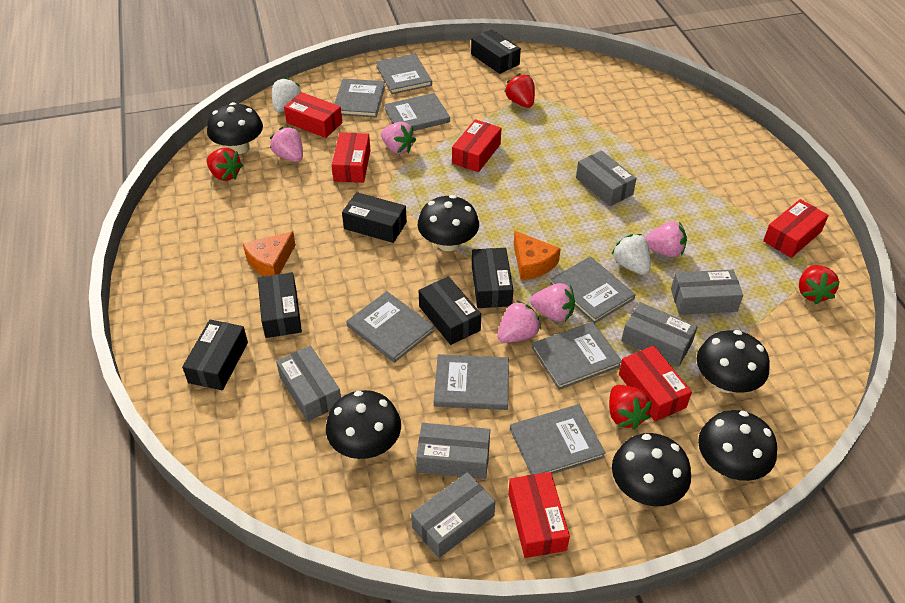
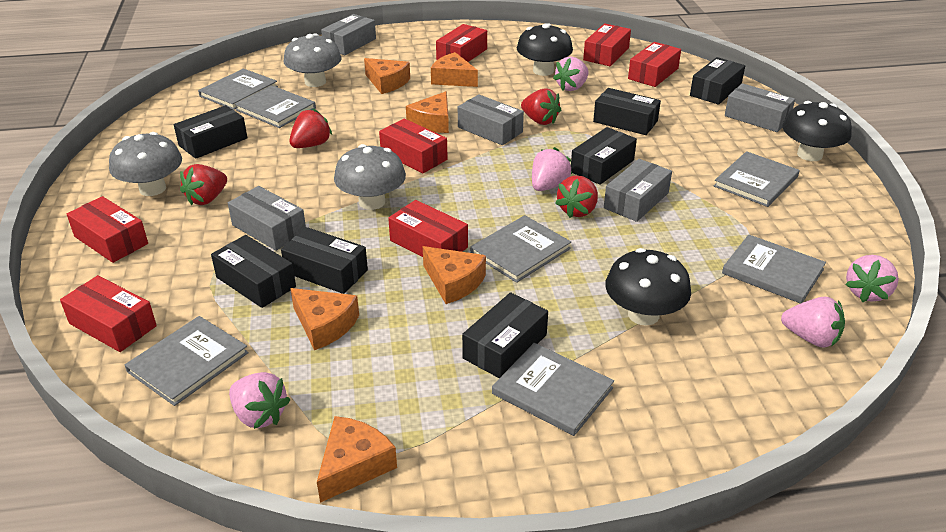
black box: [182,320,248,390] [258,272,302,338] [342,192,407,243] [419,276,481,345] [471,29,521,74] [472,248,513,308] = 6 -> [174,105,247,159] [211,235,296,308] [281,227,368,294] [462,292,548,378] [571,127,637,185] [593,88,661,135] [690,57,745,105] = 7
black mushroom: [207,102,263,154] [326,390,401,459] [418,195,479,251] [612,433,691,506] [697,330,770,393] [698,410,777,481] = 6 -> [517,23,573,76] [605,248,691,326] [782,101,852,161] = 3
grey book: [334,78,385,118] [346,291,435,363] [376,54,432,94] [384,93,450,131] [434,354,509,410] [510,404,606,474] [532,321,622,390] [550,256,635,323] = 8 -> [125,316,249,406] [198,68,278,110] [235,85,316,128] [470,215,571,283] [492,343,614,436] [714,151,799,207] [722,235,826,304] = 7
grey box: [276,346,341,422] [411,472,495,558] [416,423,490,479] [576,150,637,206] [621,302,697,367] [671,270,743,315] = 6 -> [228,186,306,251] [321,14,376,55] [458,94,524,145] [604,159,672,222] [725,83,795,132] = 5
grey mushroom: none = 0 -> [109,132,182,196] [283,33,342,87] [334,144,406,210] = 3
orange cheese: [243,231,296,276] [514,231,561,281] = 2 -> [290,288,359,350] [317,416,397,503] [364,58,410,94] [406,91,449,133] [423,246,486,304] [431,52,478,87] = 6
red box: [284,92,342,138] [332,133,371,183] [452,119,501,172] [508,472,570,558] [619,346,692,421] [763,199,829,258] = 6 -> [60,275,157,352] [67,196,148,263] [379,119,448,174] [388,200,468,257] [436,24,487,62] [583,23,631,66] [628,42,681,87] = 7
white strawberry: [272,77,301,112] [612,234,650,275] = 2 -> none = 0

